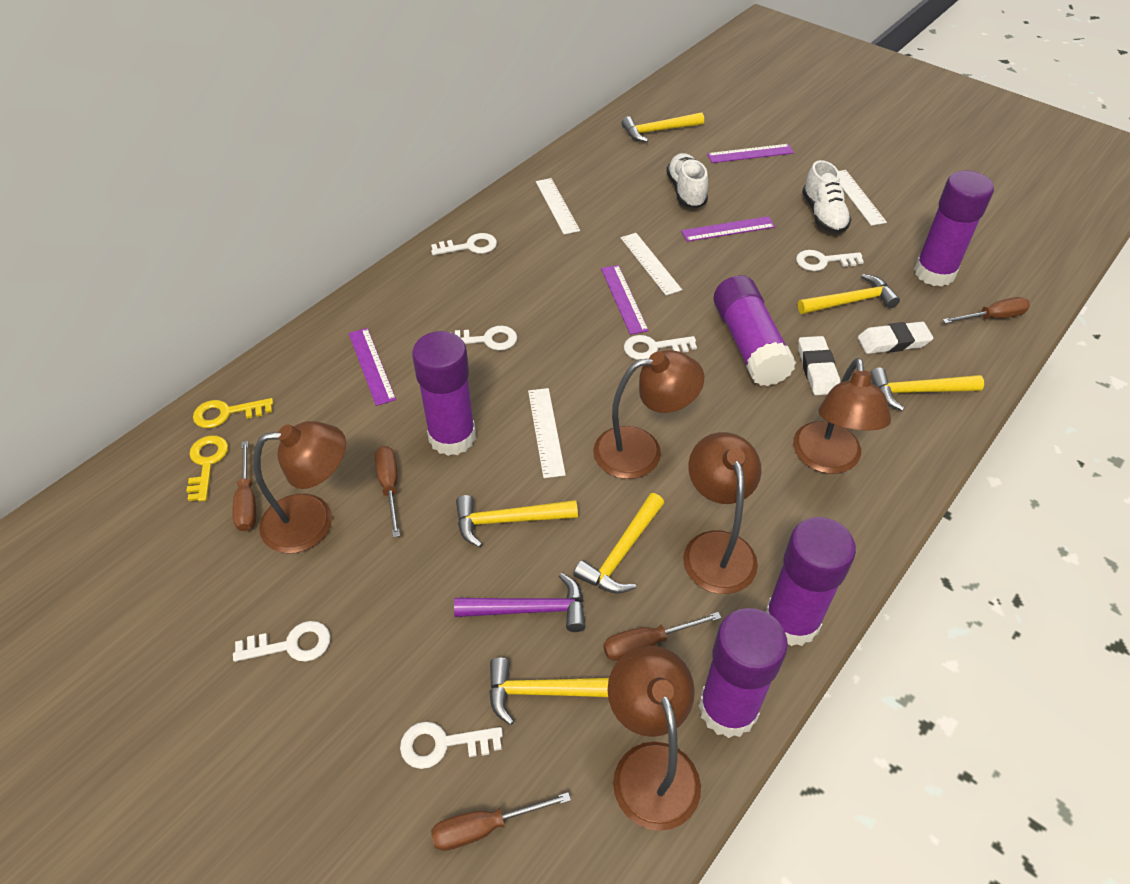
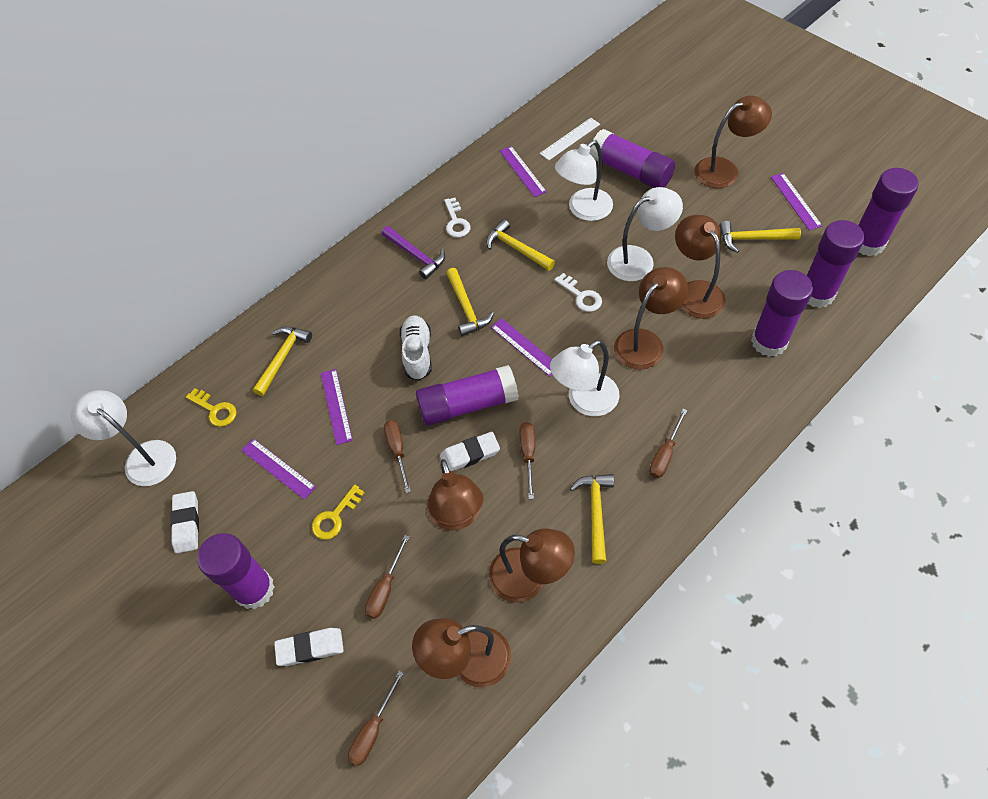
brown lamp: [253,421,346,553] [593,350,704,479] [607,645,701,831] [683,432,762,594] [793,358,891,474] = 5 -> [412,618,511,688] [427,459,483,531] [488,528,575,603] [614,267,688,370] [675,215,726,319] [694,96,772,188] = 6
purple glue stick: [412,331,476,456] [698,608,788,738] [714,275,796,386] [766,517,856,646] [914,170,994,287] = 5 -> [197,533,275,609] [416,365,519,426] [589,129,675,188] [751,270,813,357] [807,220,865,308] [858,168,918,256] = 6
purple ruler: [349,328,396,406] [601,265,649,335] [681,216,775,242] [707,144,794,163] = 4 -> [241,438,316,500] [321,369,353,445] [491,318,553,377] [500,146,547,197] [771,173,822,230] = 5
white eraser: [798,336,840,395] [858,322,933,354] = 2 -> [170,491,199,553] [274,628,344,666] [440,432,500,471] = 3
white key: [233,621,330,662] [400,722,503,769] [431,233,497,255] [455,326,517,350] [624,335,697,360] [796,250,864,271] = 6 -> [444,198,471,238] [554,273,602,312] = 2
white lamp: none = 0 -> [71,390,176,486] [550,340,619,416] [555,140,613,221] [607,187,683,281] = 4
white ruler: [528,388,566,478] [536,178,580,235] [621,233,682,295] [839,170,887,226] = 4 -> [540,118,600,160] = 1
white shoe: [666,153,708,209] [802,160,852,234] = 2 -> [400,315,432,381] = 1
yellow hammer: [456,495,578,547] [489,658,609,725] [573,493,664,594] [621,112,704,142] [798,274,900,314] [870,368,984,411] = 6 -> [253,327,312,396] [446,268,494,336] [486,219,555,271] [570,474,614,564] [719,221,801,253] = 5

